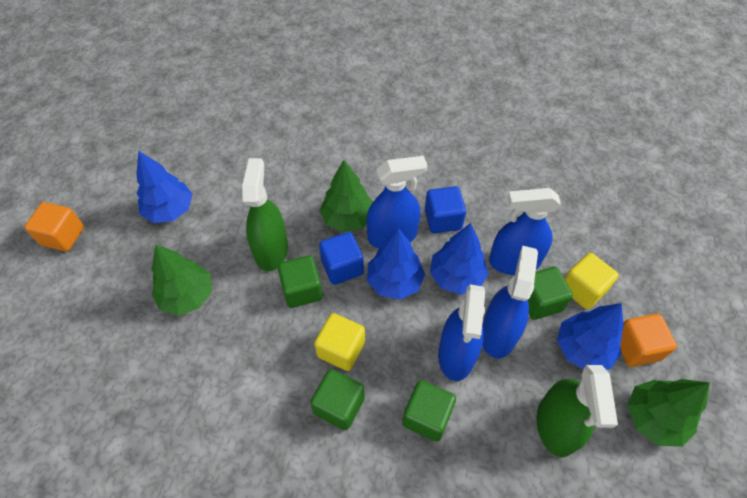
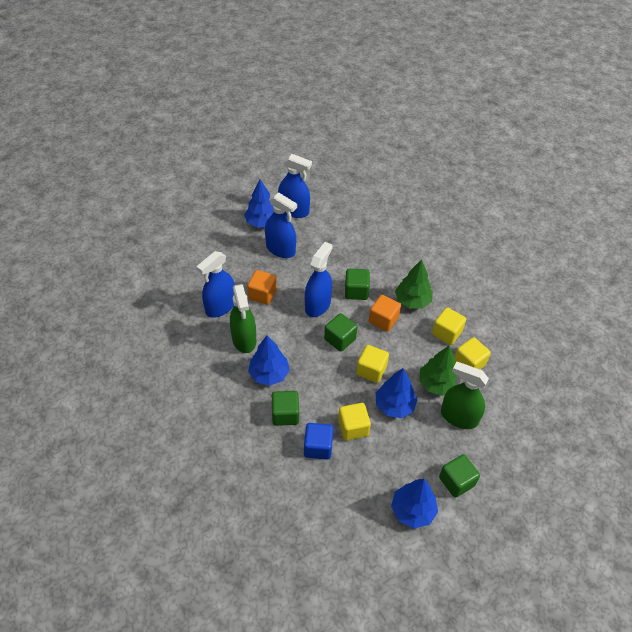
blue cube: [319,232,364,285] [425,186,466,233] = 2 -> [304,423,334,460] = 1
green tree: [152,244,212,316] [320,160,373,232] [627,379,710,447] = 3 -> [395,259,433,309] [419,345,457,396] = 2
yellow cube: [314,313,365,371] [565,253,619,309] = 2 -> [338,403,371,440] [356,345,389,383] [432,307,466,345] [454,337,491,369] = 4

